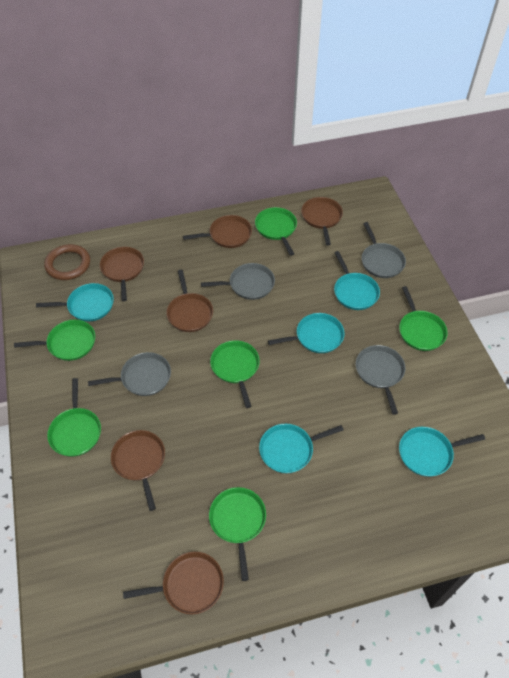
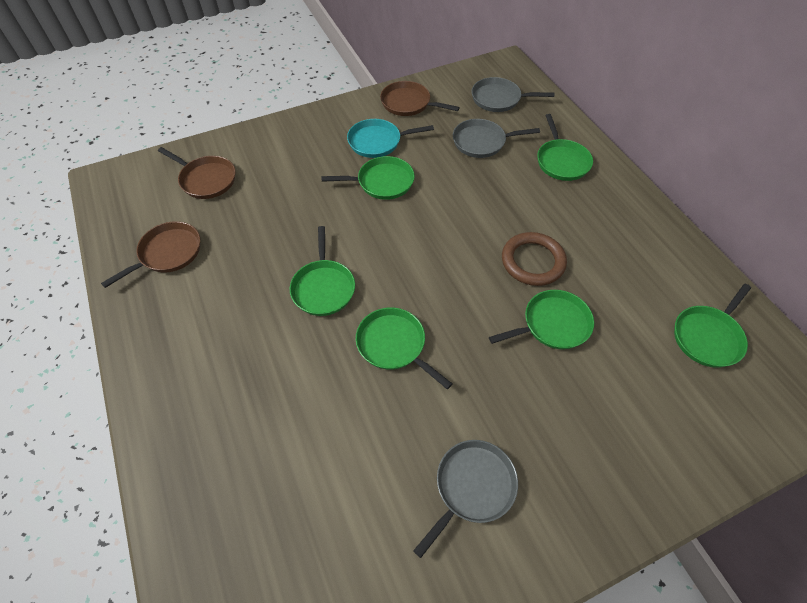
brown pan: [100,247,144,301] [111,430,165,511] [123,552,224,614] [166,270,213,332] [183,215,252,248] [301,197,343,246] = 6 -> [101,221,200,288] [158,147,236,199] [380,81,460,116] = 3
grey pan: [88,352,171,396] [201,263,275,300] [356,345,405,415] [362,222,406,278] = 4 -> [413,440,518,558] [453,119,540,158] [471,77,554,112] = 3
turquoise pan: [36,283,114,321] [259,424,344,473] [268,313,345,353] [334,251,380,310] [399,427,485,477] = 5 -> [347,119,434,158] = 1

